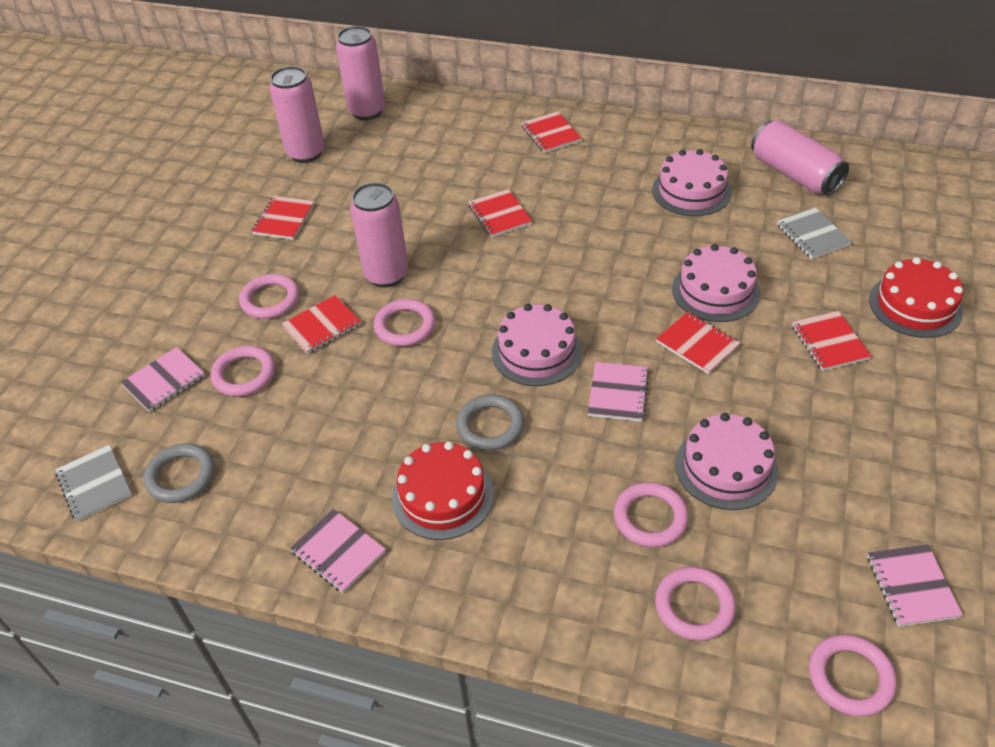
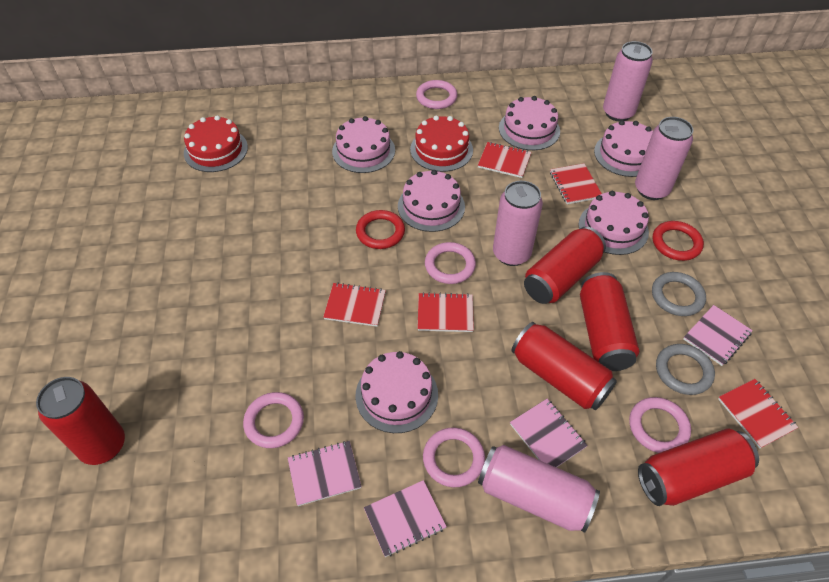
grey notebook: [55,445,132,522] [777,208,852,259] = 2 -> none = 0
pink cake: [492,304,582,386] [652,149,732,216] [672,244,760,322] [675,413,778,510] = 4 -> [332,116,395,173] [356,351,438,433] [398,170,465,232] [499,96,560,150] [579,191,649,255] [594,120,653,177] = 6
pink ring: [211,346,275,397] [239,274,299,319] [374,299,435,347] [614,482,689,547] [655,567,736,641] [809,634,897,717] = 6 -> [243,392,304,448] [416,80,457,109] [423,427,485,487] [425,242,476,284] [629,397,691,453] = 5
red can: none = 0 -> [36,377,125,465] [511,322,617,410] [524,227,606,304] [580,272,639,371] [638,429,759,506] = 5
red notebook: [252,196,314,240] [282,295,361,354] [468,189,532,238] [521,111,582,153] [656,312,741,374] [792,311,871,371] = 6 -> [323,283,386,327] [418,292,474,332] [478,142,531,178] [550,163,602,204] [718,379,799,449] = 5
red ring: none = 0 -> [356,210,405,249] [653,221,704,261] = 2

